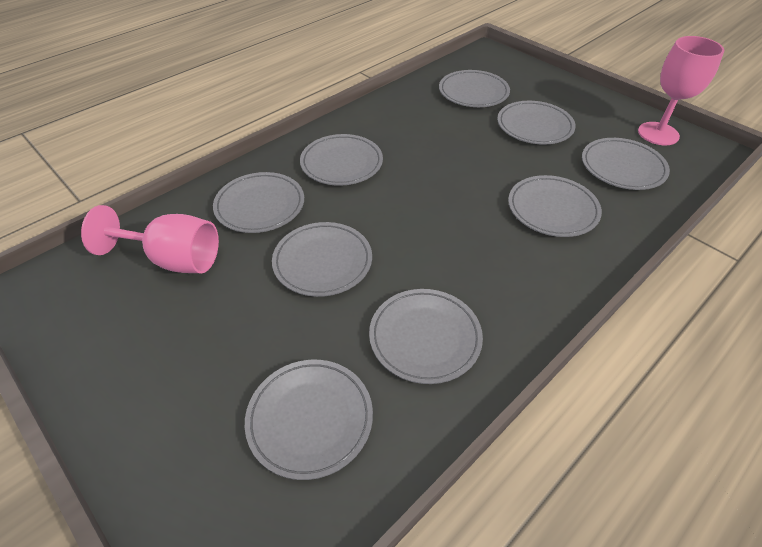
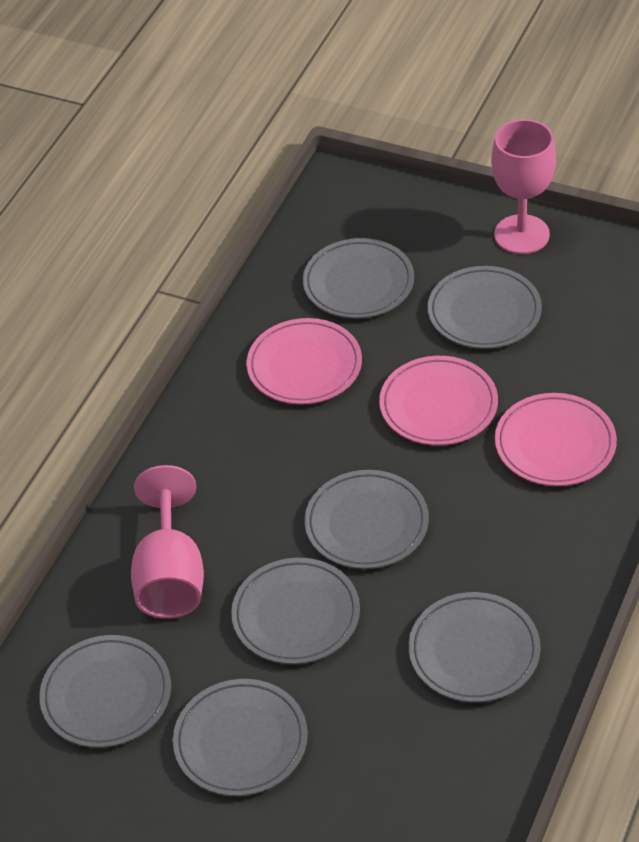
grey plate: [213,172,304,233] [245,360,373,480] [272,222,372,297] [300,134,383,186] [369,289,483,384] [439,70,510,107] [497,101,576,145] [508,175,602,237] [582,138,670,190] = 9 -> [39,635,171,748] [173,679,308,796] [231,558,360,664] [303,238,414,319] [305,470,429,569] [408,592,541,703] [428,266,542,349] = 7
pink plate: none = 0 -> [246,318,362,405] [379,356,498,446] [495,393,617,486] = 3

